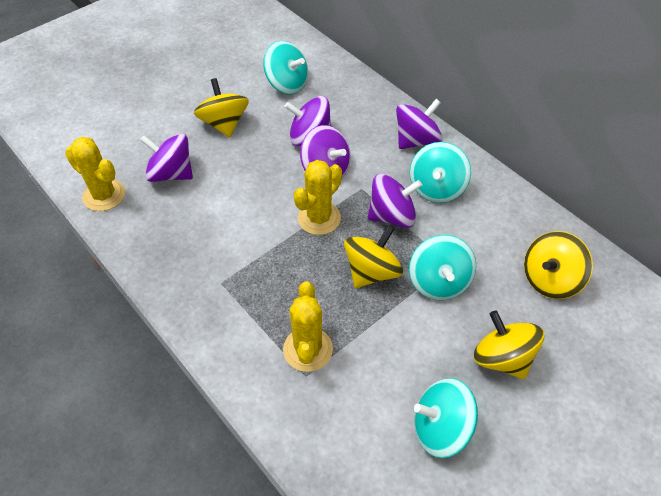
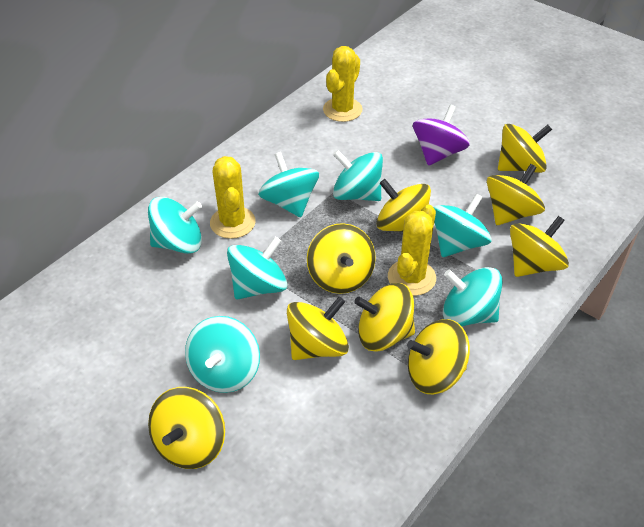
purple spinning top: [140,134,193,182] [284,96,331,146] [300,125,351,178] [368,174,422,228] [396,99,442,149] = 5 -> [413,105,470,166] = 1
turquoise spinning top: [263,41,308,95] [409,235,476,301] [410,142,471,203] [414,378,478,458] = 4 -> [148,197,202,254] [185,316,260,393] [227,237,287,299] [258,152,319,218] [333,150,383,201] [433,193,492,257] [443,267,503,326] = 7
yellow spinning top: [194,78,249,138] [344,226,403,288] [474,311,544,379] [524,231,593,299] = 4 -> [148,387,225,469] [287,297,349,360] [307,223,376,294] [354,283,415,351] [376,179,431,232] [407,319,470,394] [487,164,545,225] [498,124,552,173] [510,216,569,277] = 9

